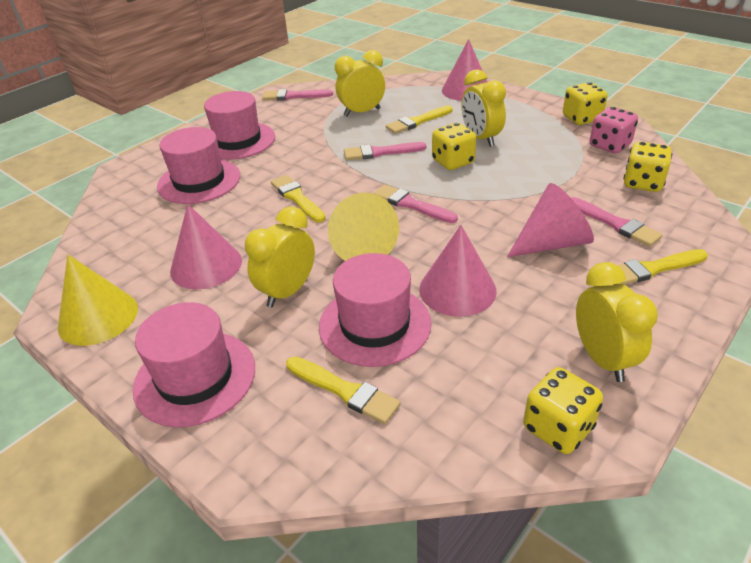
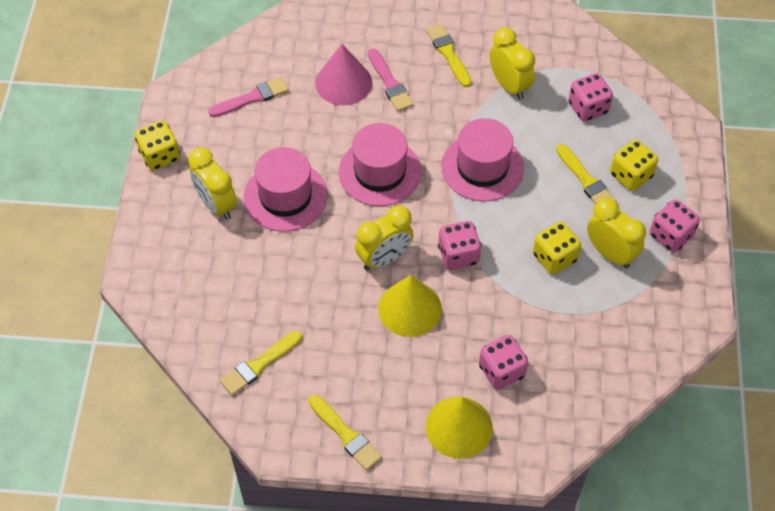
pink brush: [262,89,333,100] [344,142,426,160] [373,185,458,223] [571,197,663,247] = 4 -> [208,77,289,117] [368,48,413,111] = 2
pink cone: [170,204,242,289] [419,225,497,317] [442,39,487,101] [507,183,594,257] = 4 -> [315,44,372,106] = 1
pink dice: [590,107,638,154] = 1 -> [438,221,482,270] [479,335,528,390] [568,73,613,122] [650,199,700,252] = 4
pink hat: [133,302,255,427] [157,127,240,204] [204,91,275,160] [319,253,431,367] = 4 -> [244,147,328,232] [339,123,421,206] [441,118,524,202] = 3
yellow dice: [432,123,476,170] [523,367,603,454] [563,82,608,125] [623,142,672,192] = 4 -> [135,121,180,170] [533,222,581,274] [610,140,658,191] = 3

